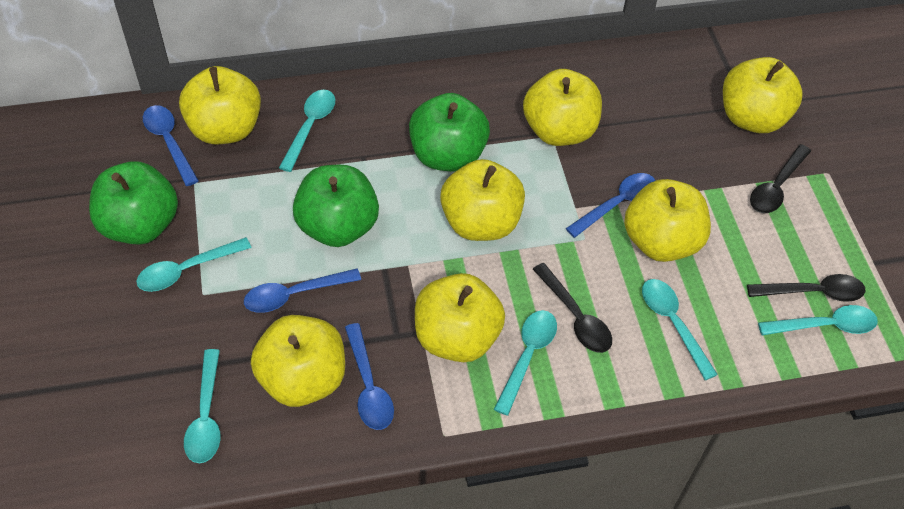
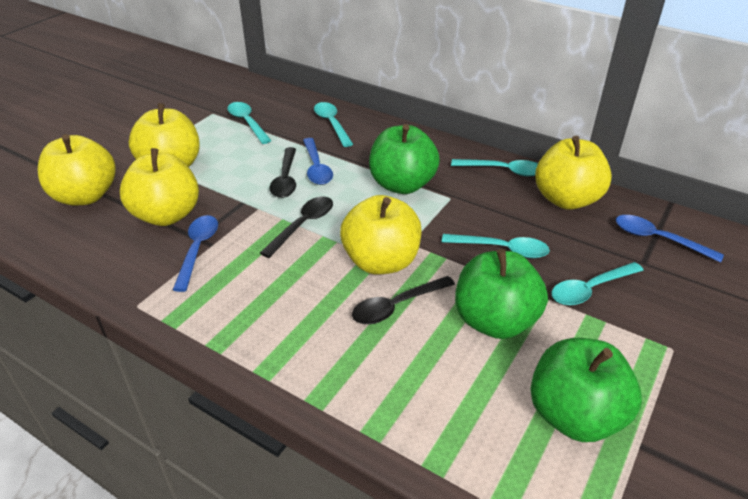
blue spoon: [143,105,199,186] [244,268,361,313] [345,323,394,430] [566,173,656,238] = 4 -> [173,215,218,292] [303,138,333,185] [616,215,724,263] = 3
turquoise spoon: [136,237,251,292] [184,349,221,463] [279,90,335,172] [494,310,557,416] [642,279,718,380] [758,305,878,335] = 6 -> [227,102,272,144] [314,102,353,147] [442,234,550,258] [451,159,538,176] [551,262,644,305] = 5
yellow apple: [179,66,261,144] [251,315,345,407] [415,273,505,362] [440,159,525,241] [523,69,602,146] [624,179,711,262] [723,57,803,133] = 7 -> [38,134,116,206] [120,148,199,226] [128,103,200,167] [340,195,422,274] [535,136,612,210] = 5

